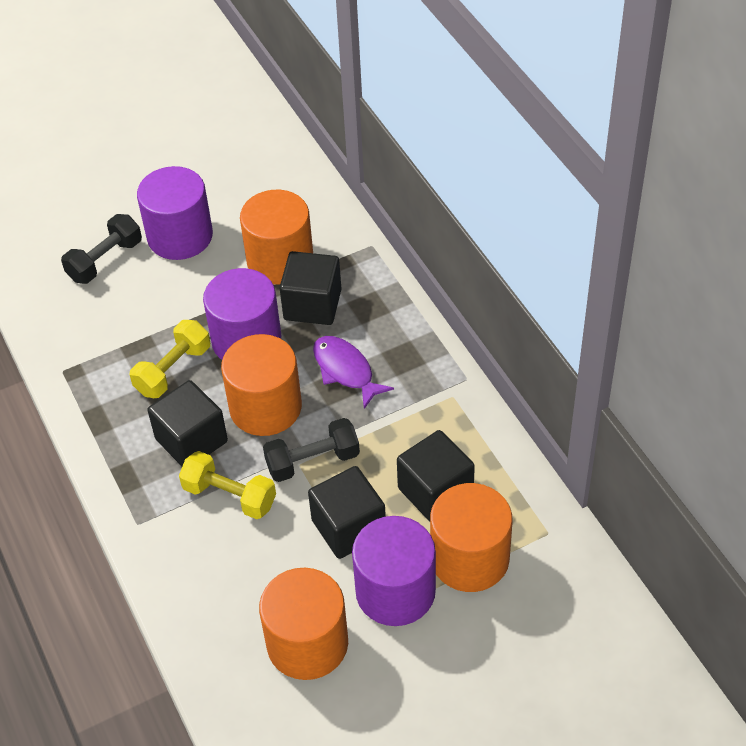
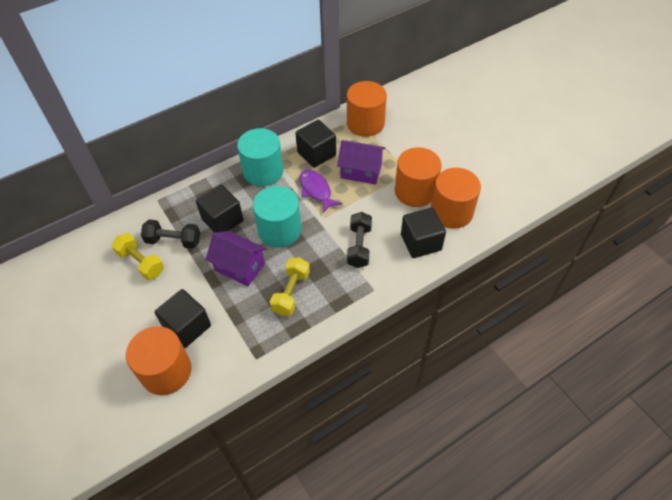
purple cylinder: [137,166,213,260] [203,268,281,360] [352,516,436,626] = 3 -> none = 0
purple house: none = 0 -> [205,231,267,286] [337,140,386,185] = 2
turquoise cylinder: none = 0 -> [237,128,283,187] [253,186,302,248] = 2

